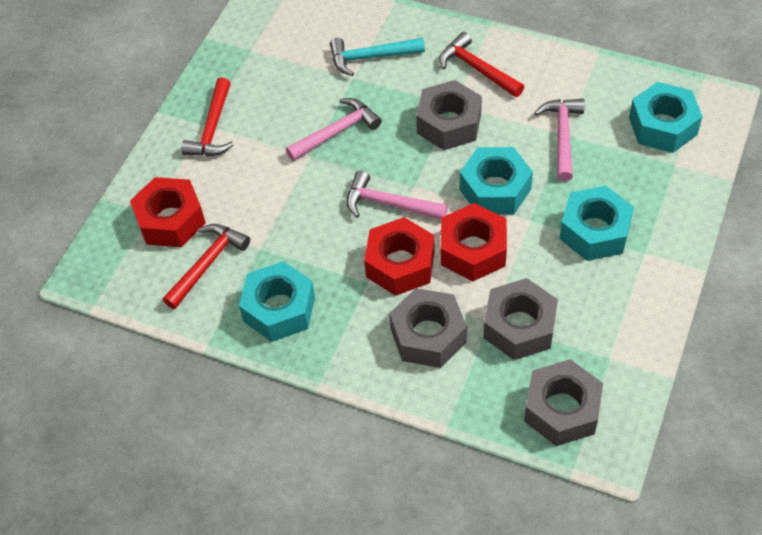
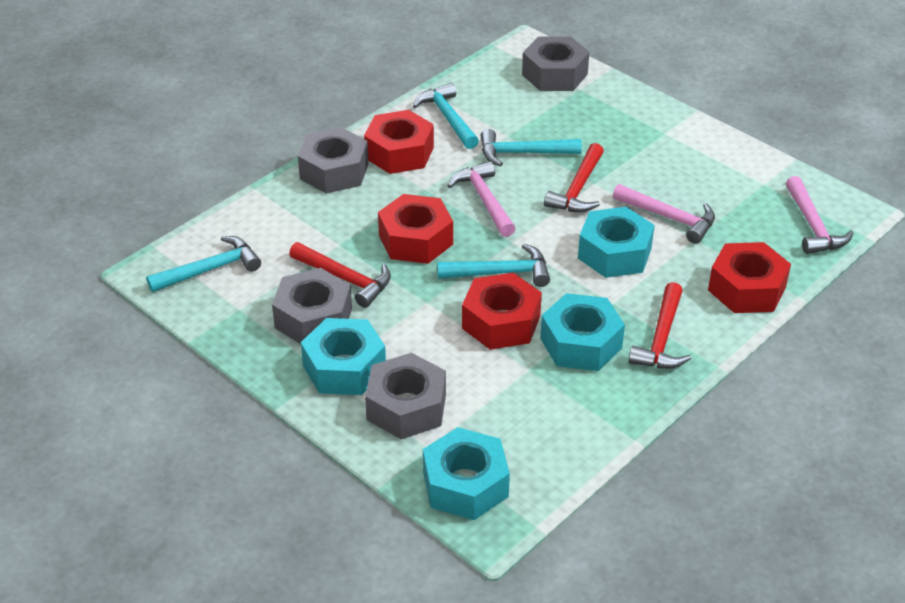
red nut: [130,177,206,247] [364,217,435,296] [441,203,507,281] = 3 -> [364,110,434,174] [378,194,453,264] [462,273,542,350] [708,242,791,313] = 4
turquoise hammer: [330,38,425,76] = 1 -> [146,236,261,292] [413,83,479,149] [437,244,550,287] [480,129,582,167] = 4

